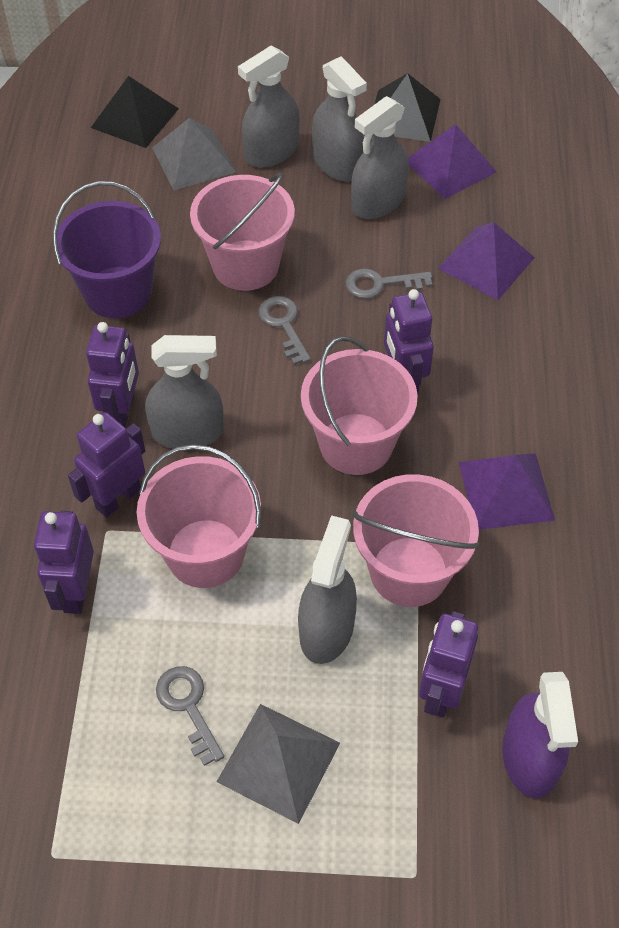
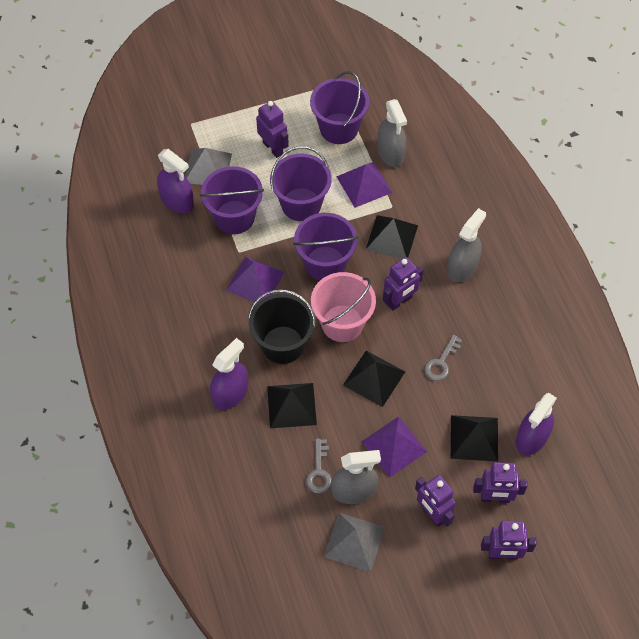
black bucket: none = 0 -> [248,289,316,364] = 1
black pyramid: [91,76,179,148] [374,73,441,142] = 2 -> [267,383,317,428] [343,351,405,407] [366,215,418,259] [451,415,498,461] = 4
grey key: [156,666,224,766] [258,296,311,365] [346,268,432,299] = 3 -> [306,438,332,493] [424,335,462,381] = 2
grey spray bottle: [145,335,224,449] [238,45,300,168] [298,515,357,664] [312,56,367,181] [351,96,409,219] = 5 -> [331,450,381,504] [377,99,407,167] [447,208,486,282] = 3
pink bucket: [137,444,261,588] [190,173,295,291] [301,336,418,475] [353,474,479,607] = 4 -> [311,272,376,342] = 1
purple bucket: [53,181,161,318] = 1 -> [200,166,264,234] [270,146,332,221] [293,213,358,281] [310,71,369,144] = 4
purple spray bottle: [502,672,578,798] = 1 -> [157,149,194,213] [210,338,248,410] [516,393,557,455] = 3

